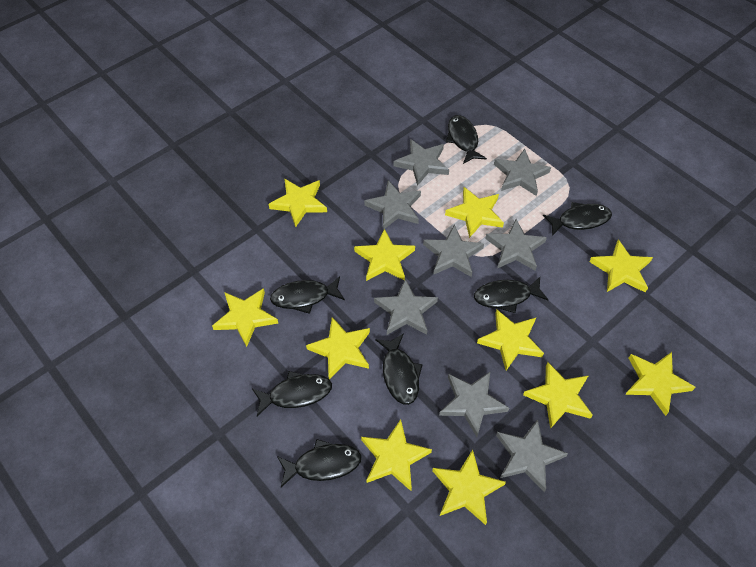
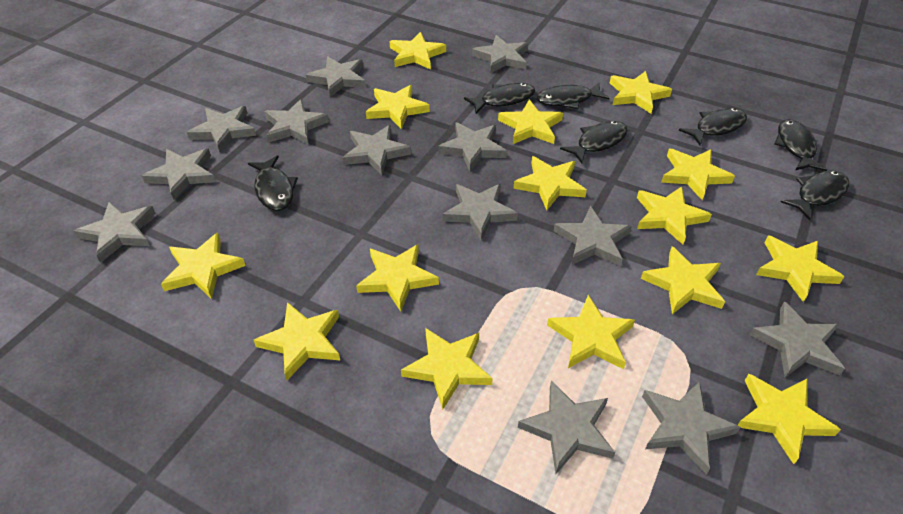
grey star: [364,180,421,230] [374,278,438,335] [394,139,449,186] [423,225,484,277] [439,372,509,437] [485,219,547,270] [494,149,551,196] [496,419,568,492] = 8 -> [74,202,156,263] [142,148,216,200] [187,106,256,152] [264,99,329,145] [306,56,366,97] [343,125,411,175] [438,122,507,171] [443,184,518,240] [472,35,528,73] [518,381,615,474] [554,206,632,266] [642,381,741,474] [750,301,845,377] = 13
yellow star: [212,288,278,347] [269,178,327,227] [306,317,370,379] [354,229,415,281] [361,419,432,491] [432,450,506,525] [445,187,504,238] [477,309,544,370] [523,362,593,429] [589,239,653,293] [625,352,696,416] = 11 -> [161,232,246,299] [254,302,340,380] [356,244,439,312] [366,85,430,129] [390,32,446,70] [401,328,493,410] [498,99,563,144] [513,156,587,210] [547,295,635,369] [610,71,672,114] [637,186,712,245] [641,246,725,314] [661,149,735,200] [738,374,841,464] [756,235,844,302] = 15

